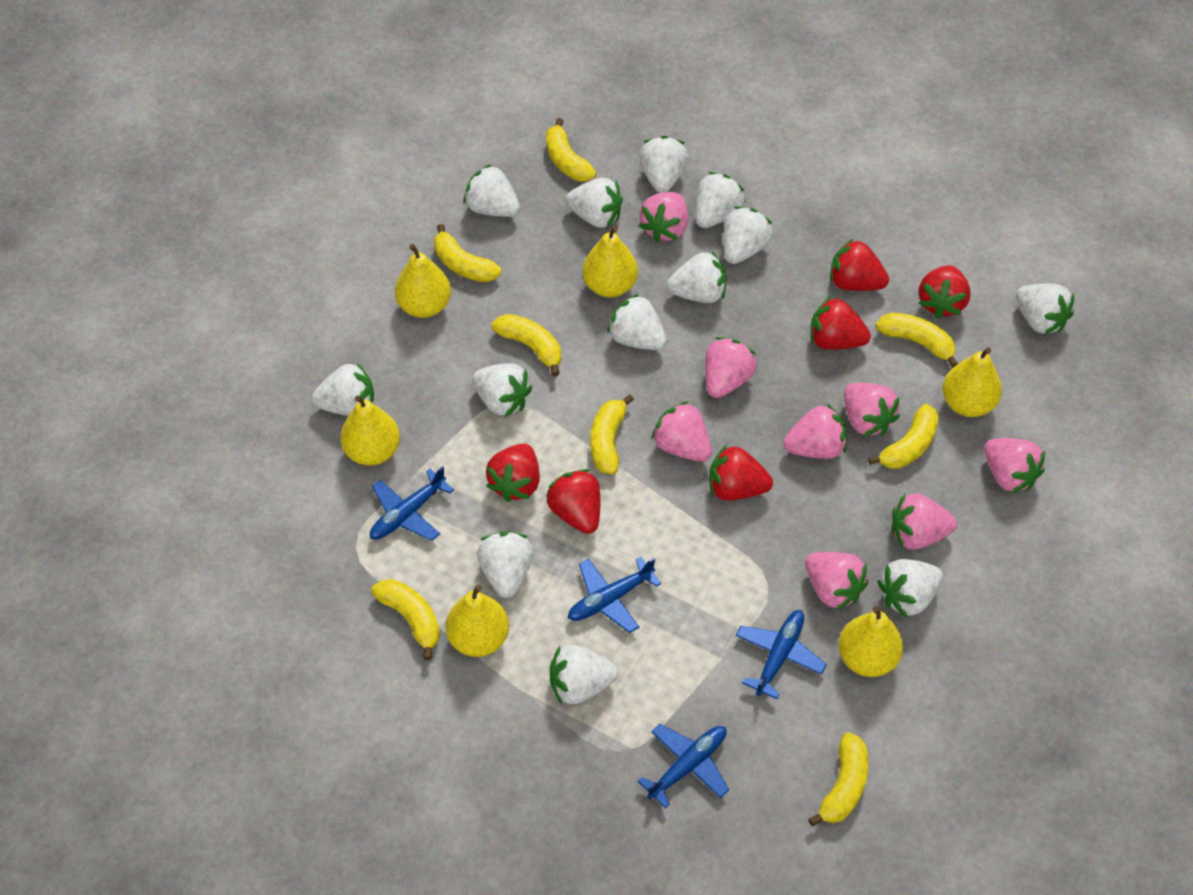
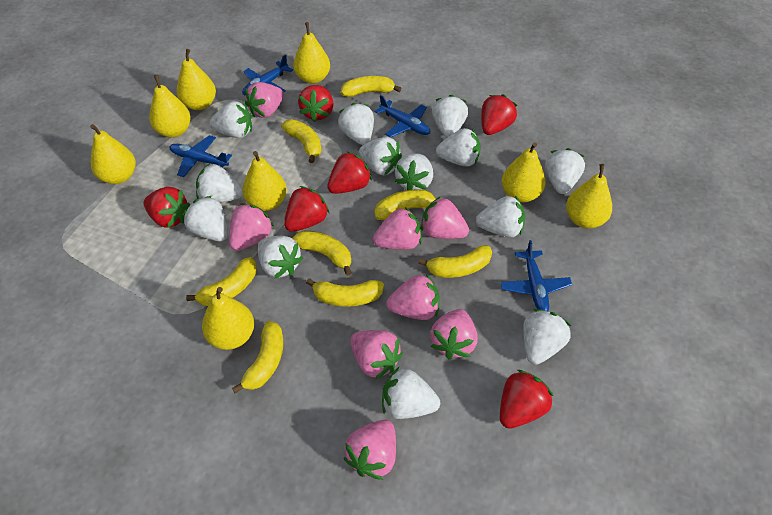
yellow pear: [340,396,400,466] [395,244,451,318] [446,585,509,657] [582,225,638,298] [839,606,903,677] [942,347,1002,417] = 6 -> [90,124,136,184] [149,75,191,138] [176,49,216,110] [202,287,254,350] [243,151,287,211] [293,22,330,84] [502,142,546,203] [566,164,612,229] = 8

